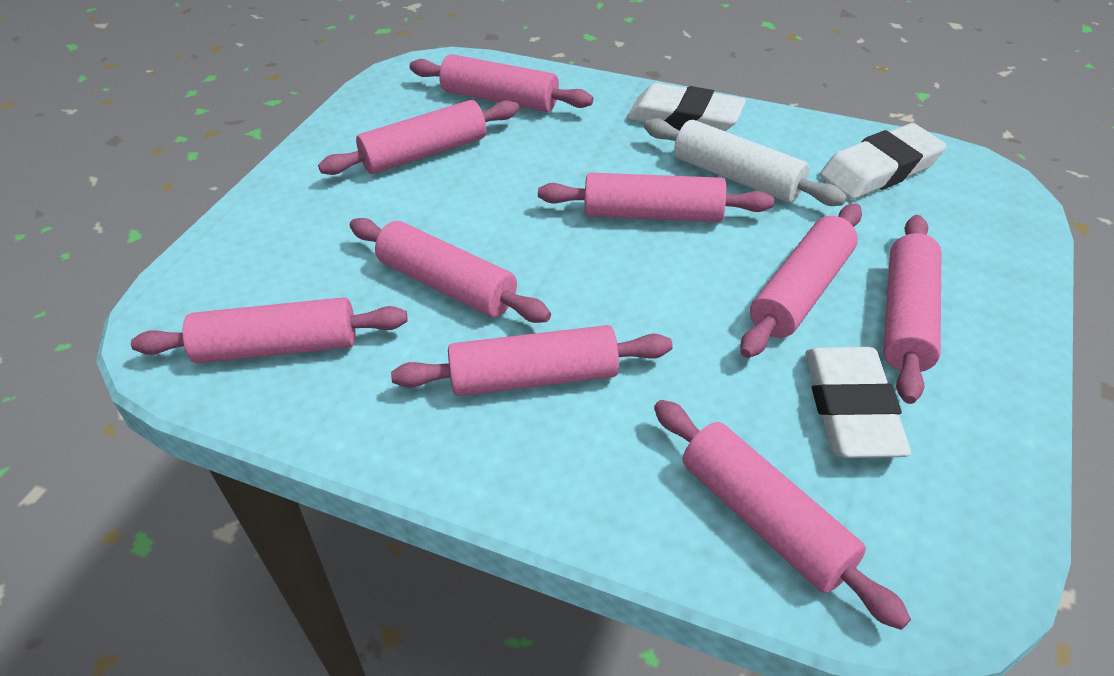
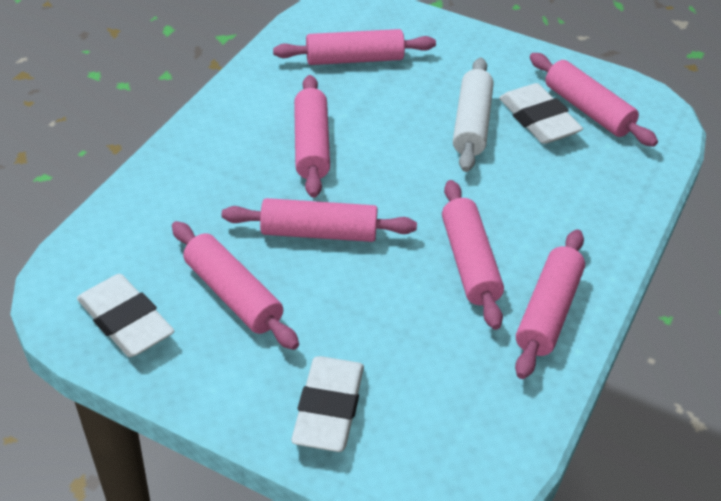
pink rolling pin: [131,297,408,363] [318,100,519,175] [350,218,551,323] [391,325,673,396] [410,54,593,112] [538,173,774,222] [654,400,911,630] [740,203,862,358] [883,215,941,404] = 9 -> [172,221,299,350] [222,198,417,242] [273,29,436,65] [294,75,330,198] [442,180,504,330] [515,229,585,379] [530,53,658,147] = 7

